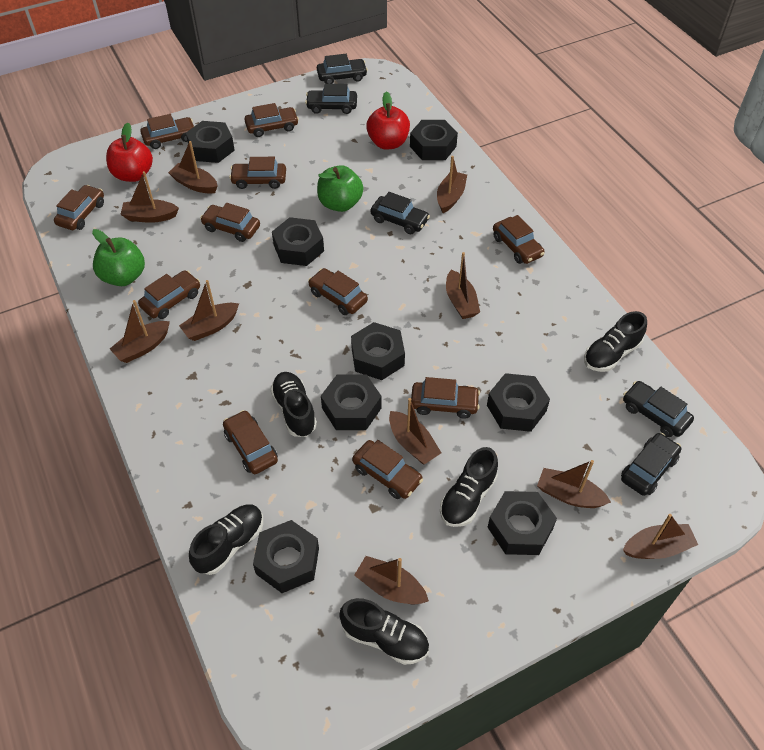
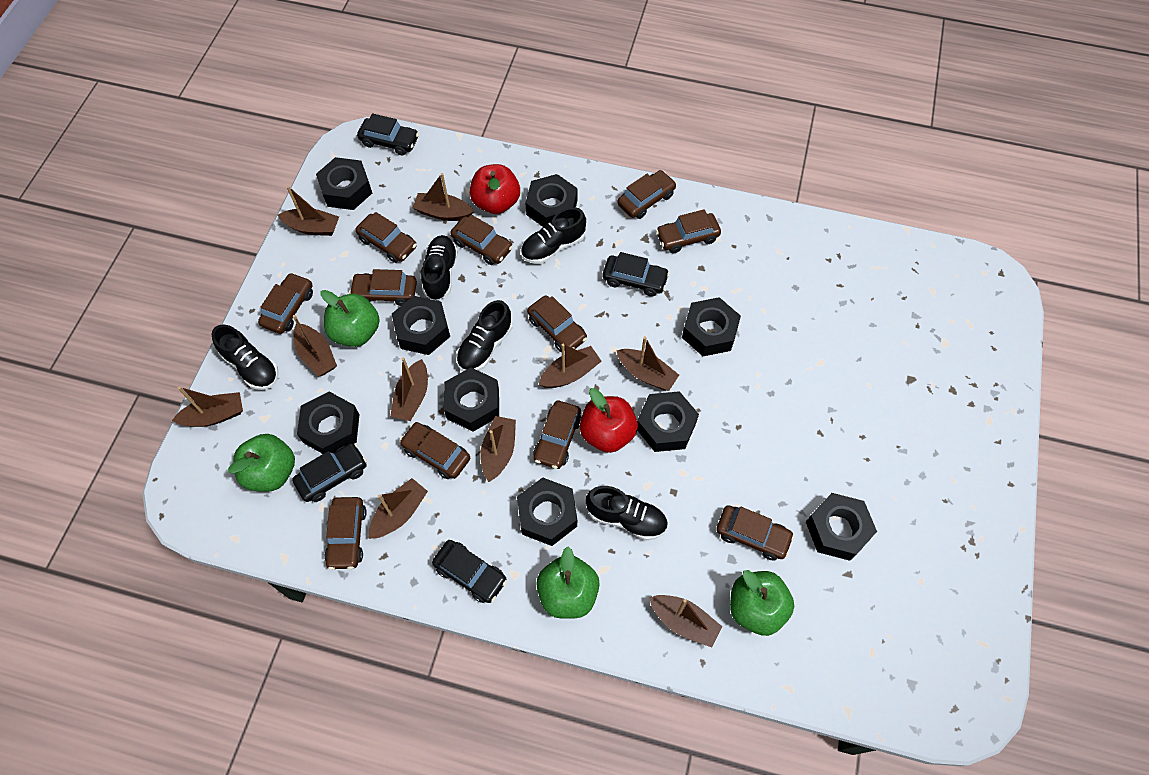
black car: [305,84,357,114] [317,54,368,84] [370,192,430,234] [621,433,681,496] [623,381,694,437] = 5 -> [292,443,367,502] [357,113,419,156] [432,540,507,603] [603,252,670,297] = 4
black nut: [186,121,235,163] [253,520,319,593] [272,217,324,266] [321,374,382,430] [351,322,405,380] [410,120,458,160] [487,373,550,432] [487,491,557,555] = 8 -> [297,391,359,454] [316,157,372,210] [392,296,450,355] [444,367,499,432] [517,477,577,546] [525,174,577,227] [637,391,699,452] [682,297,741,356] [806,493,877,561] = 9
green apple: [92,229,145,286] [317,165,363,212] = 2 -> [228,434,295,492] [321,290,380,347] [536,547,600,619] [730,570,794,636] = 4

